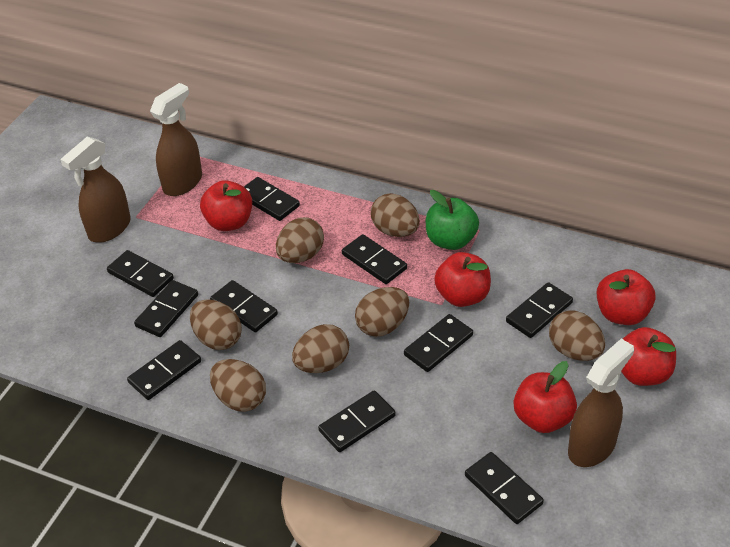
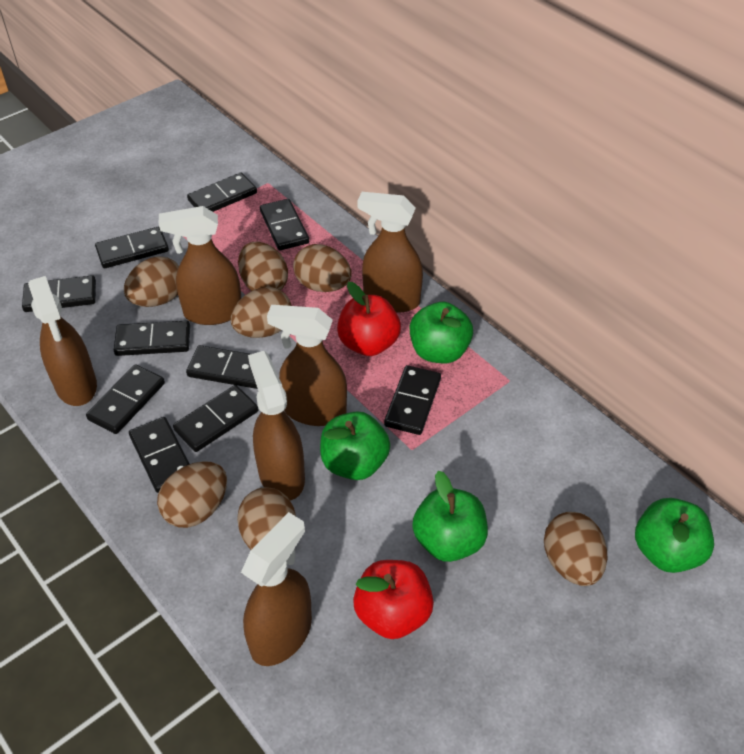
brown spray bottle: [60,137,131,243] [150,83,202,196] [568,338,634,467] = 3 -> [28,276,97,406] [159,206,241,325] [241,512,312,666] [248,351,305,500] [267,305,347,426] [358,192,423,313] = 6
green apple: [426,190,479,250] = 1 -> [320,411,390,480] [410,302,473,363] [412,471,488,562] [635,498,714,573] = 4
red apple: [200,180,252,231] [434,252,491,307] [514,361,577,433] [597,269,655,325] [621,327,676,386] = 5 -> [337,282,401,356] [353,560,434,639] = 2

